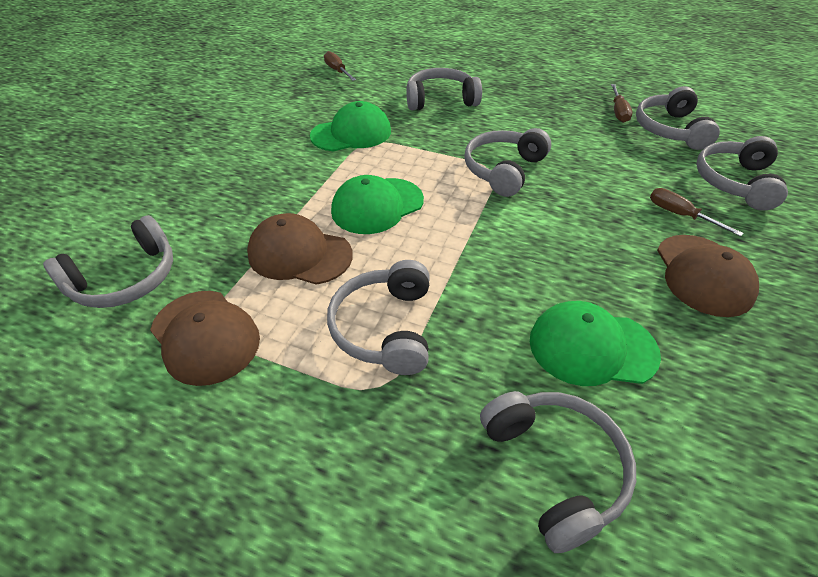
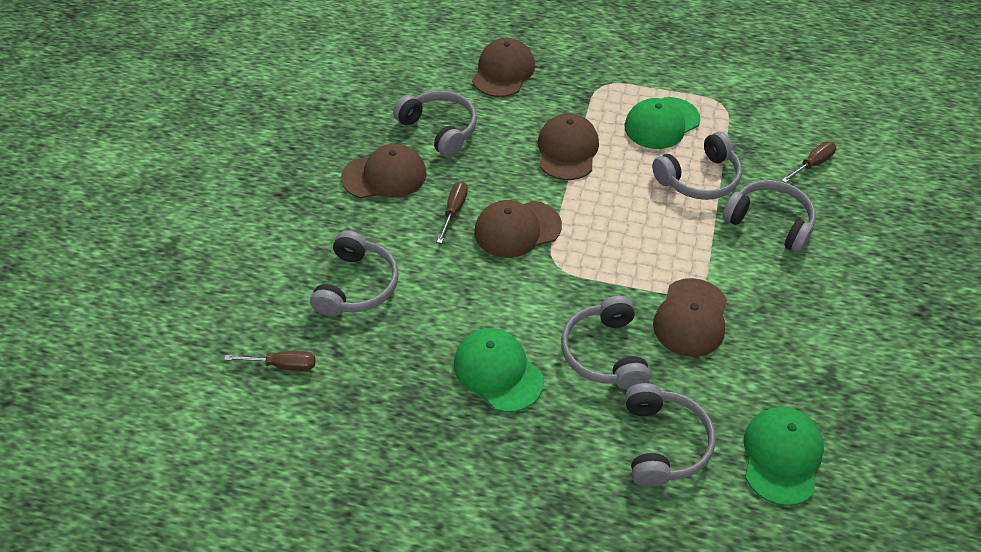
brown cap: [150,291,260,386] [247,213,353,285] [657,235,759,317] = 3 -> [341,144,427,198] [472,38,535,97] [474,200,562,258] [538,113,599,180] [653,278,727,357] = 5
grey headphones: [43,215,173,308] [327,260,430,375] [406,68,482,110] [464,128,551,197] [480,391,636,553] [636,86,720,150] [696,136,788,211] = 7 -> [310,230,399,317] [393,91,477,157] [561,296,650,389] [625,383,715,487] [652,132,742,200] [722,180,816,254] = 6

